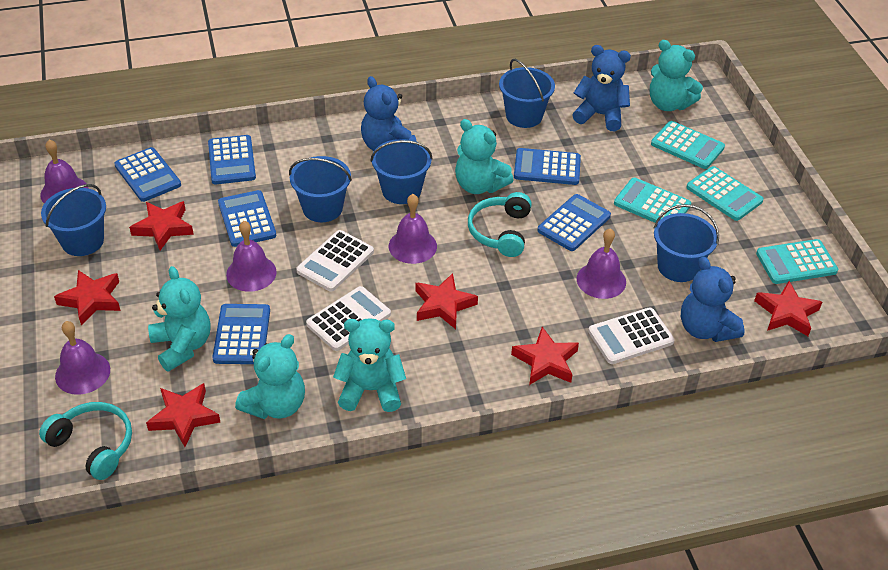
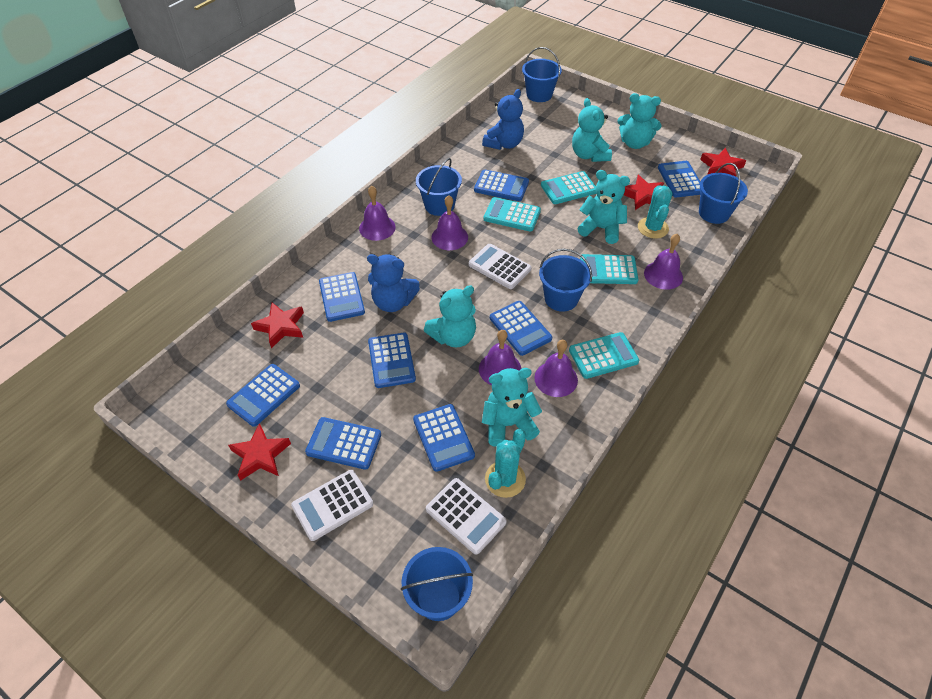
blue calculator: [114,147,181,202] [208,135,256,184] [212,304,270,364] [218,190,276,247] [514,148,581,185] [538,194,611,251] = 6 -> [226,364,300,427] [305,417,381,470] [319,272,365,322] [368,333,416,388] [413,404,475,472] [474,170,529,201] [490,301,552,356] [658,161,701,198] = 8
blue teddy bear: [361,76,417,151] [573,45,631,131] [681,256,745,342] = 3 -> [367,254,420,312] [482,89,524,150] = 2
red star: [54,270,121,326] [129,201,194,250] [146,383,220,447] [416,273,478,329] [511,327,579,385] [754,281,822,336] = 6 -> [228,423,291,481] [251,303,304,348] [624,175,664,210] [700,148,746,177] = 4
turquoise cactus: none = 0 -> [485,429,526,498] [638,185,672,239] = 2
turquoise headphones: [39,402,132,480] [468,192,532,257] = 2 -> none = 0

